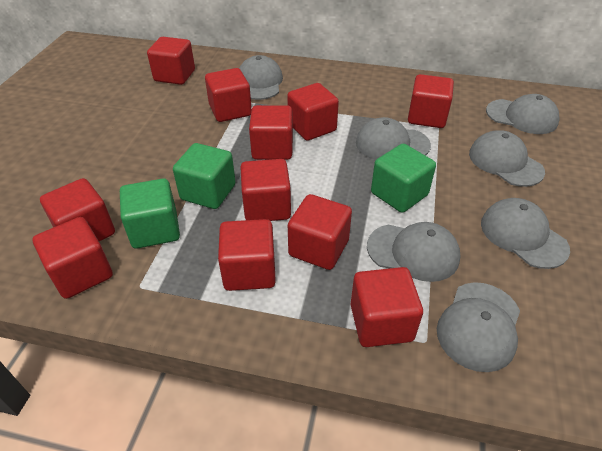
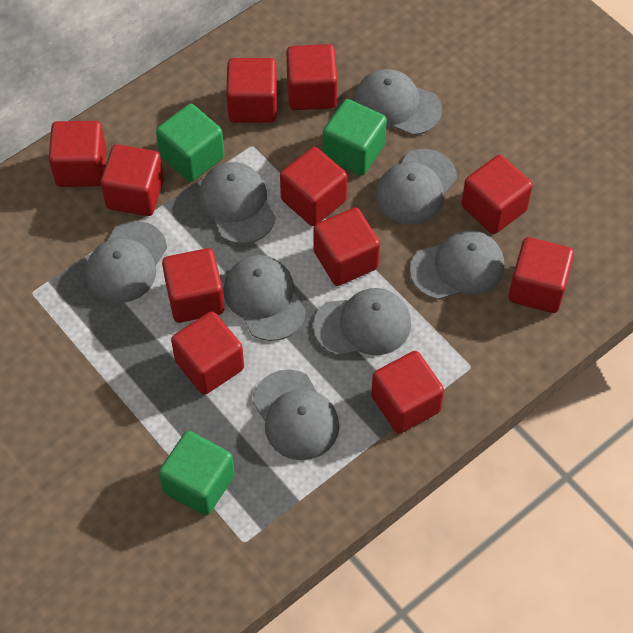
grey cap: [239,55,283,100] [356,117,431,160] [367,222,460,282] [437,282,520,372] [469,130,545,187] [481,198,570,269] [486,94,560,134] = 7 -> [86,221,167,303] [199,162,276,244] [224,255,306,341] [253,370,339,460] [313,288,411,356] [354,69,442,135] [376,149,457,224] [410,230,504,300] = 8

